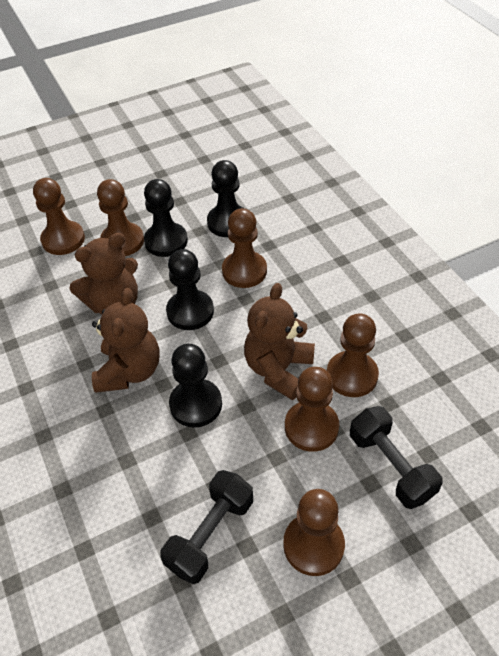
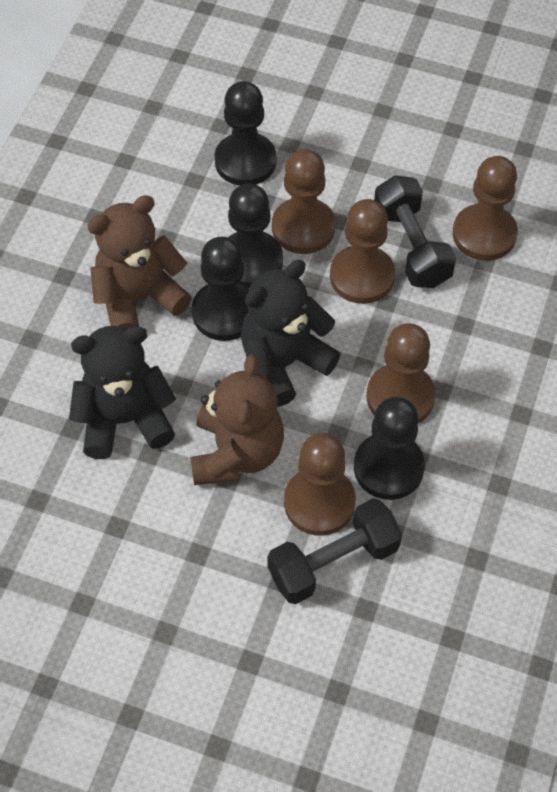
black teddy bear: none = 0 -> [69,326,176,459] [241,260,341,407] = 2
brown pawn: [33,178,85,255] [97,179,144,256] [222,208,267,288] [283,489,345,576] [285,367,339,452] [327,313,379,397] = 6 -> [272,149,335,254] [284,433,356,536] [330,199,395,304] [366,323,436,423] [453,156,518,261] = 5
brown teddy bear: [69,233,138,314] [92,288,160,393] [244,283,315,400] = 3 -> [87,195,192,329] [190,354,284,485] = 2

